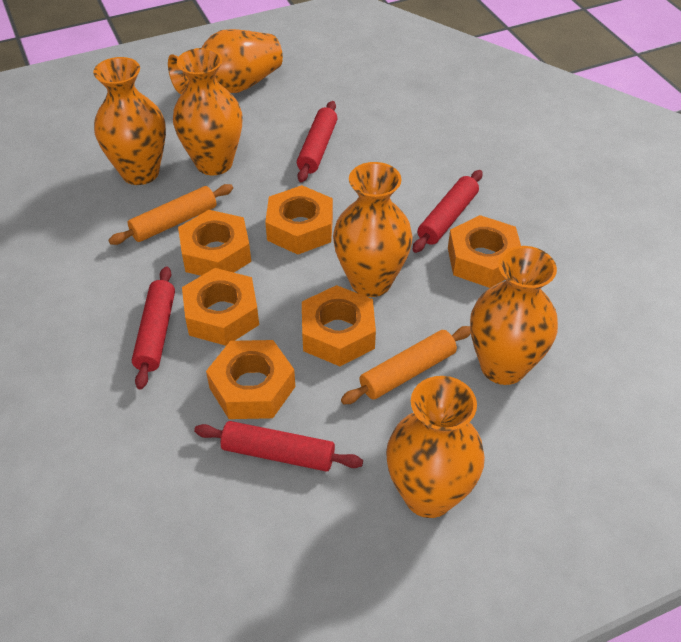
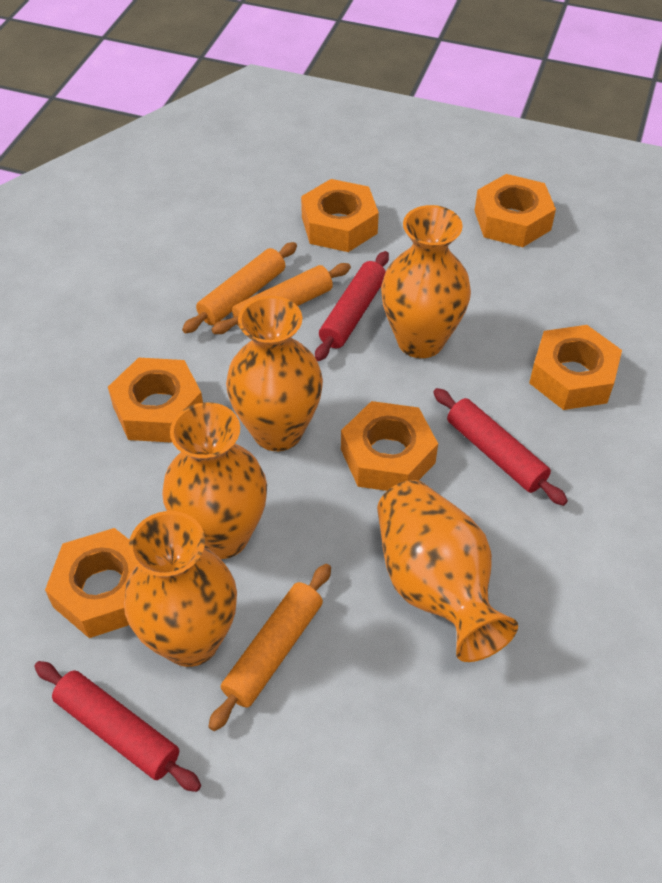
orange rolling pin: [108,184,233,245] [341,326,471,404] = 2 -> [182,242,297,333] [208,564,331,731] [211,263,351,334] = 3
orange vase: [93,57,166,185] [168,29,283,94] [173,48,243,175] [333,162,413,297] [386,376,485,518] [470,246,558,385] = 6 -> [124,511,237,667] [162,402,267,559] [226,296,323,451] [377,480,518,662] [381,205,471,358] = 5
red rolling pin: [132,267,175,390] [194,421,363,472] [297,101,337,182] [413,170,482,253] = 4 -> [34,661,201,792] [315,251,389,361] [433,388,568,506] = 3

